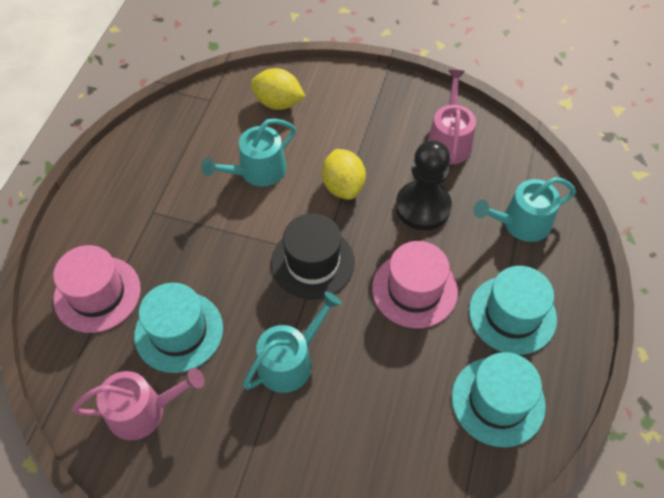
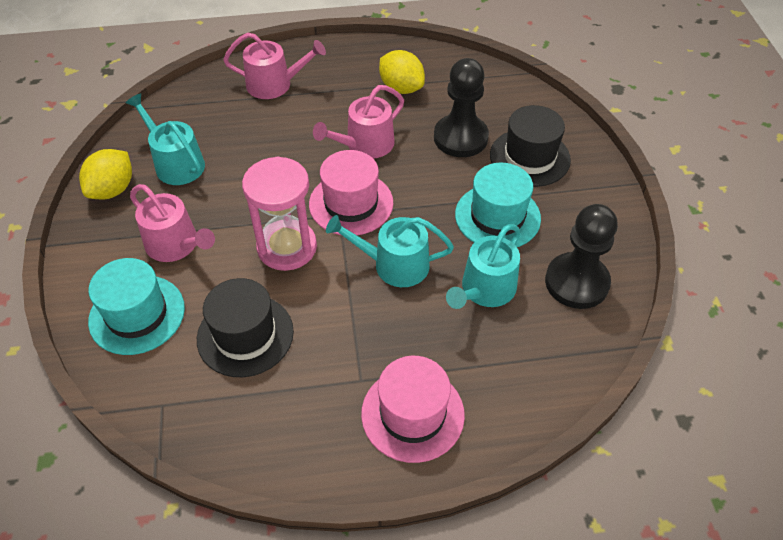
black hat: [271,214,355,299] = 1 -> [197,278,294,377] [490,105,571,187] = 2
black pawn: [396,140,452,230] = 1 -> [434,58,489,157] [545,204,618,309] = 2
pink hourglass: none = 0 -> [242,156,317,271] = 1
pink watering can: [72,368,205,440] [428,70,476,164] = 2 -> [130,184,215,262] [223,32,326,99] [313,85,404,159] = 3
turquoise hat: [134,283,223,373] [452,352,546,447] [469,266,557,355] = 3 -> [88,258,185,355] [455,163,541,247] = 2

